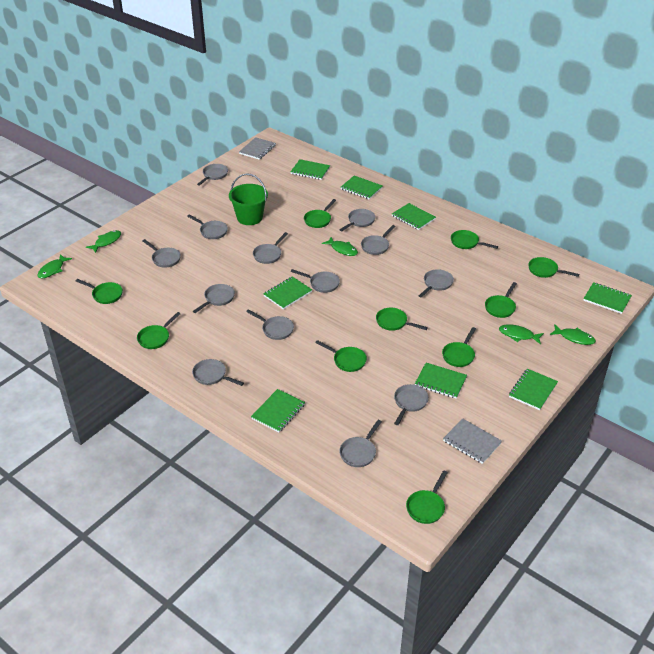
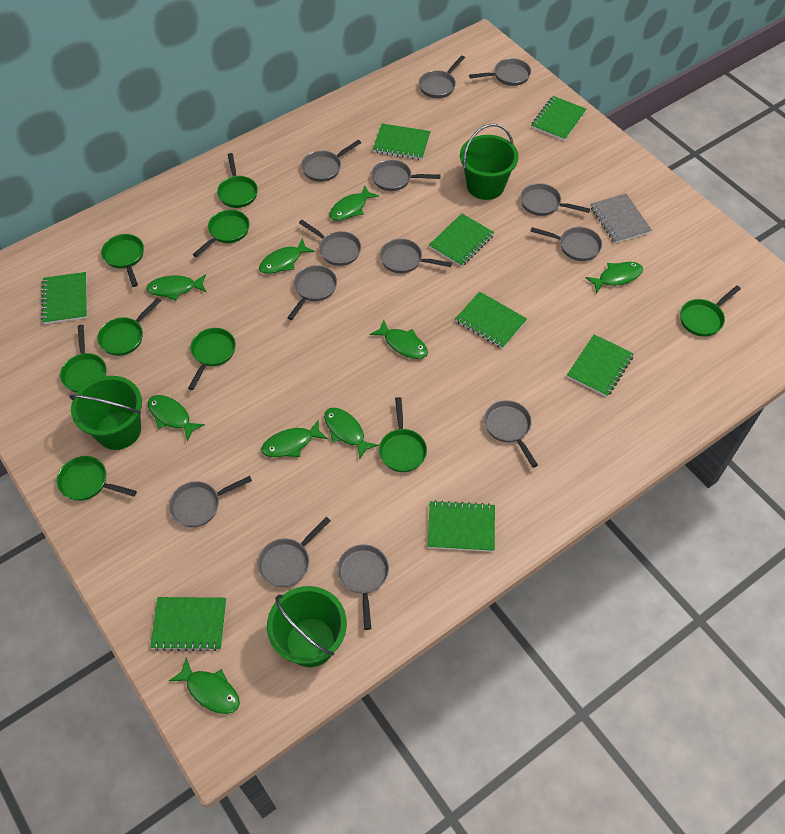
green bucket: [229,173,268,225] = 1 -> [69,376,142,450] [267,586,347,667] [460,124,519,200] = 3
green fish: [37,254,72,279] [86,230,121,253] [322,237,358,256] [499,324,544,344] [550,324,596,345] = 5 -> [146,274,206,301] [148,395,205,441] [169,657,240,714] [259,238,315,274] [261,420,328,457] [324,408,379,460] [329,185,379,221] [370,320,428,359] [585,262,643,294] = 9
green pan: [76,279,123,304] [137,312,181,349] [304,199,336,228] [315,340,367,372] [376,308,428,331] [406,471,448,524] [442,327,476,367] [451,230,498,249] [485,282,517,318] [528,257,579,278] = 10 -> [57,456,137,501] [60,325,107,393] [97,298,161,356] [101,234,144,287] [188,328,236,390] [193,210,250,257] [217,153,258,208] [379,397,427,472] [680,286,741,337] = 9
grey notebook: [239,137,276,160] [443,418,502,464] = 2 -> [591,193,652,243] = 1

